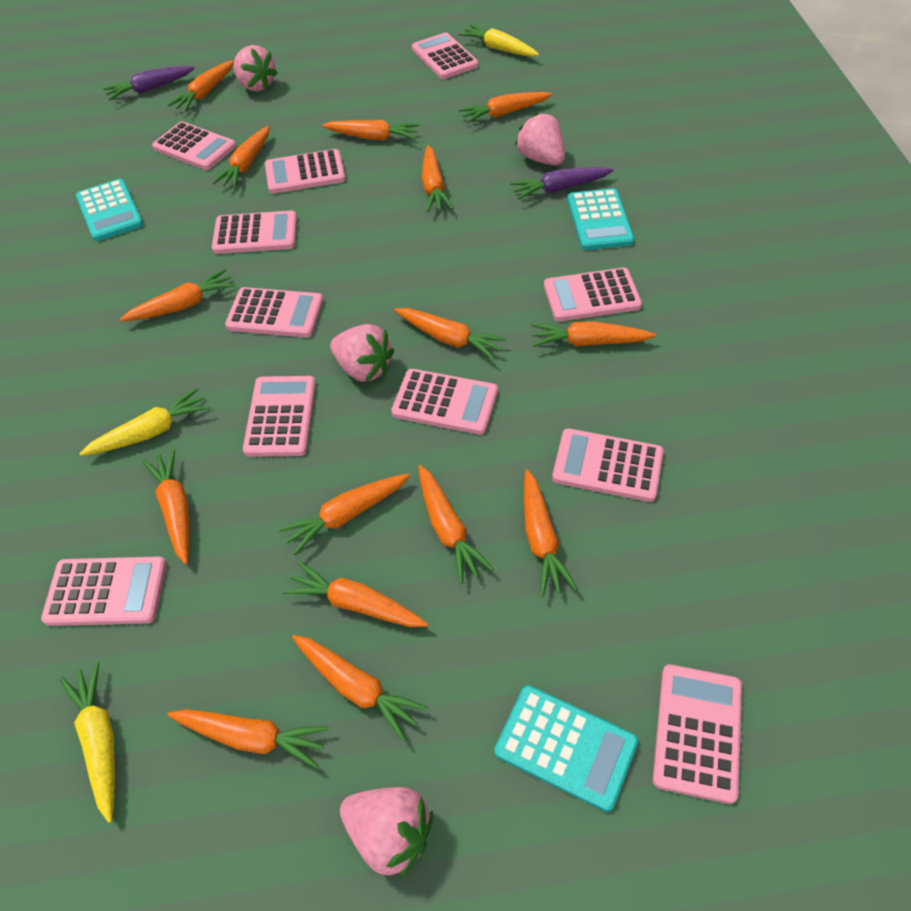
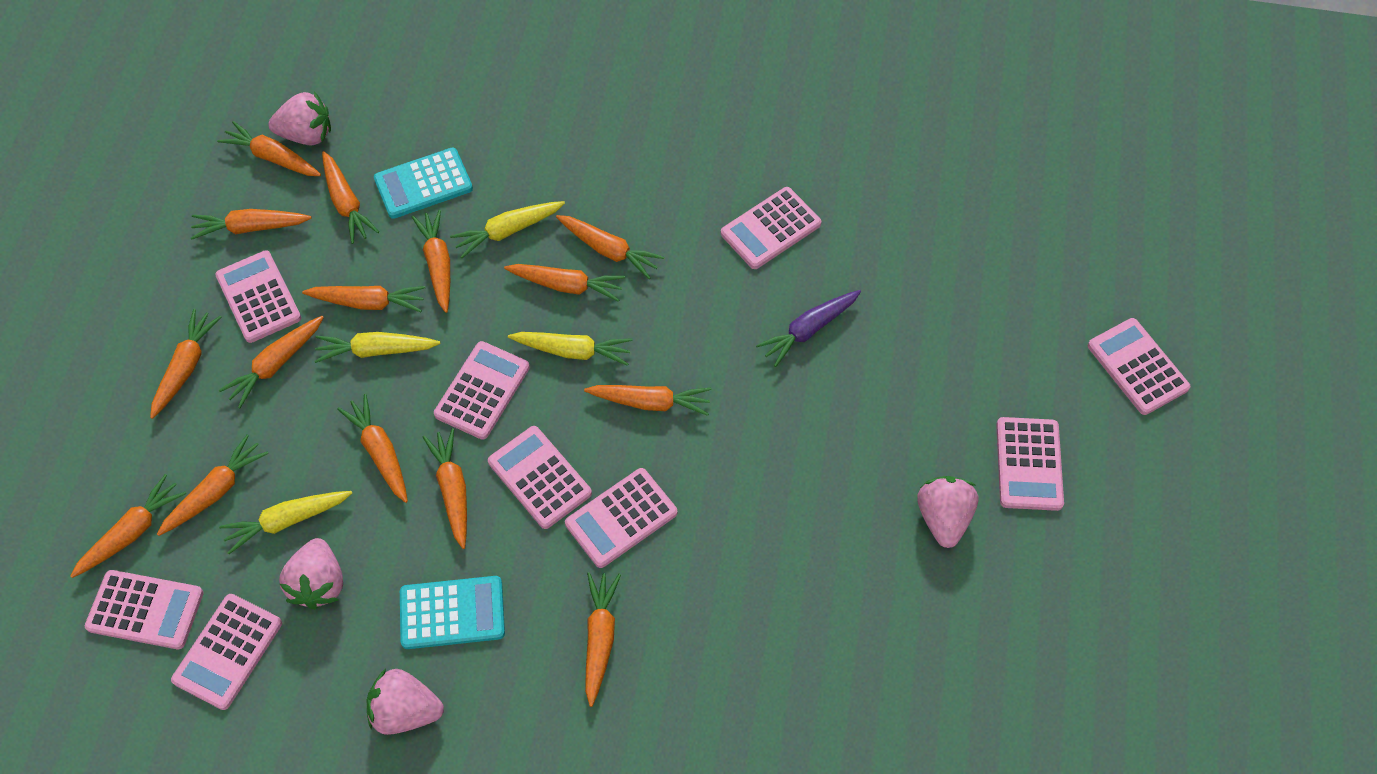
pink calculator: [41,556,167,626] [152,121,236,170] [212,211,297,254] [225,287,323,337] [243,376,316,457] [265,149,346,194] [391,369,498,435] [412,33,479,79] [544,267,642,321] [552,428,664,502] [653,664,742,804] = 11 -> [85,570,204,649] [171,594,282,710] [215,250,301,343] [434,341,530,440] [488,426,592,529] [565,468,677,568] [721,187,821,269] [996,417,1064,511] [1088,318,1190,415] = 9
purple carrot: [103,66,195,100] [510,167,614,200] = 2 -> [756,290,861,367] = 1
turquoise calculator: [76,179,143,241] [495,685,638,812] [567,188,634,250] = 3 -> [374,147,473,219] [400,576,505,649] = 2
yellow carrot: [60,662,115,823] [79,388,210,456] [459,24,539,57] = 3 -> [219,491,352,554] [315,332,440,363] [450,201,565,258] [508,332,633,366] = 4

